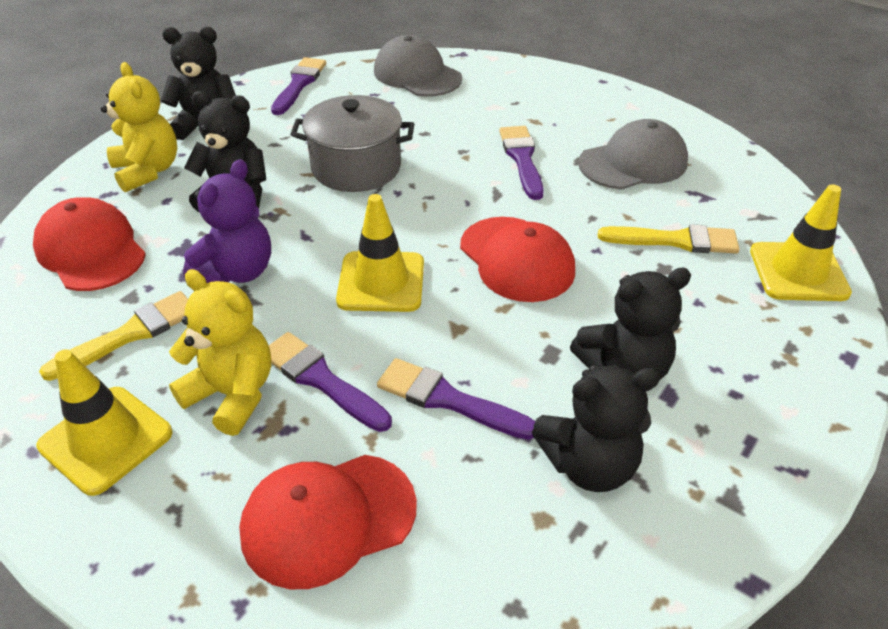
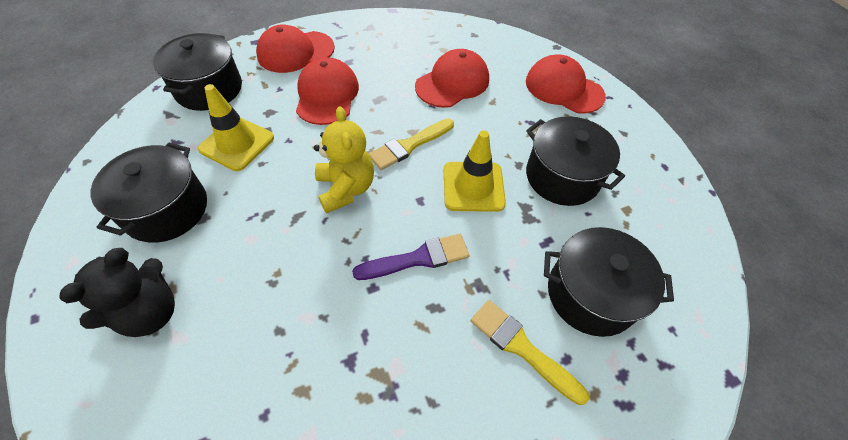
black pot: none = 0 -> [91,142,207,243] [153,33,242,111] [526,116,625,206] [544,227,674,337] = 4
black teddy bear: [160,26,236,140] [184,91,266,212] [532,365,660,492] [570,268,691,381] = 4 -> [60,248,175,337] = 1
grey cap: [374,35,462,97] [578,119,688,189] = 2 -> none = 0
grey pot: [290,95,414,192] = 1 -> none = 0
purple brush: [269,332,392,432] [271,57,326,115] [377,358,535,440] [499,126,544,200] = 4 -> [352,234,470,280] = 1
purple teddy bear: [183,159,271,283] = 1 -> none = 0
red cap: [33,197,146,291] [239,455,417,589] [460,217,575,302] = 3 -> [256,25,335,73] [296,57,359,125] [415,49,489,108] [526,55,606,114] = 4
yellow teddy bear: [101,62,177,192] [169,269,271,436] = 2 -> [314,107,374,213] = 1
yellow traffic cone: [36,349,173,496] [336,194,424,312] [750,184,852,301] = 3 -> [198,84,274,171] [444,130,506,212] = 2

